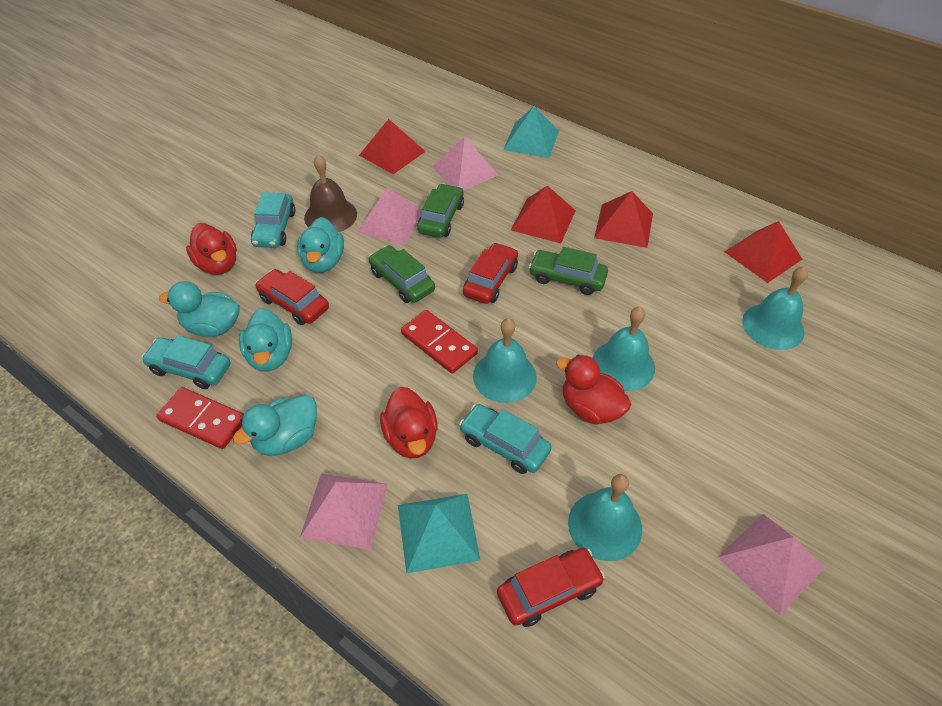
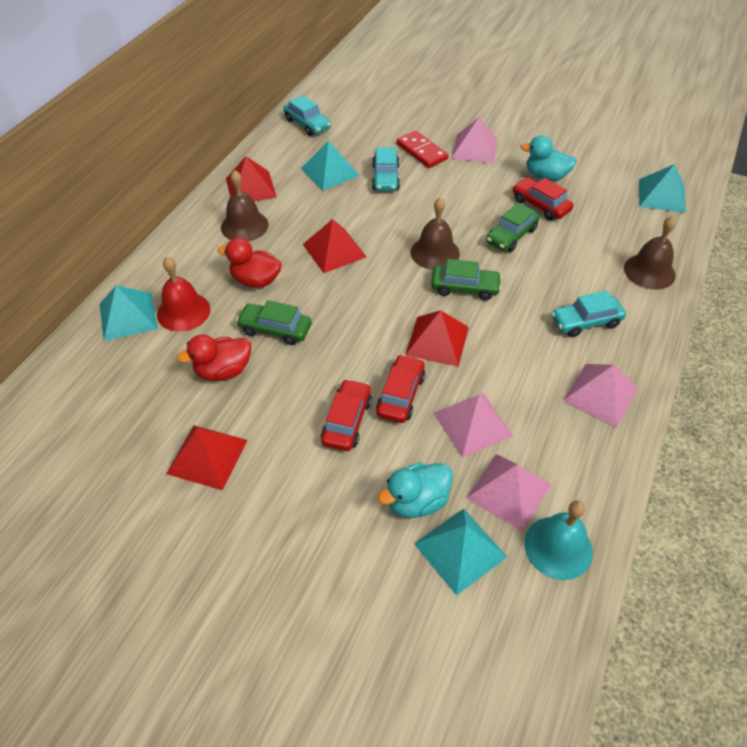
brown bell: [304,154,357,232] = 1 -> [221,170,269,241] [411,197,460,270] [624,216,676,290] = 3
red bell: none = 0 -> [157,257,210,332] = 1
red domino: [156,387,244,449] [401,310,478,374] = 2 -> [397,131,448,168] = 1
red duck: [186,223,237,275] [380,387,438,459] [556,355,631,425] = 3 -> [177,334,251,381] [217,238,282,288] = 2
turquoise bell: [473,318,537,403] [568,474,642,561] [592,307,655,391] [742,266,808,350] = 4 -> [524,500,593,580] = 1
turquoise duck: [159,281,240,337] [233,394,317,456] [239,308,292,372] [297,217,344,273] = 4 -> [378,463,453,518] [520,135,577,181] = 2
turquoise pyramid: [398,494,481,574] [503,106,559,158] = 2 -> [100,285,158,341] [301,140,360,191] [414,509,507,596] [639,164,686,213] = 4

